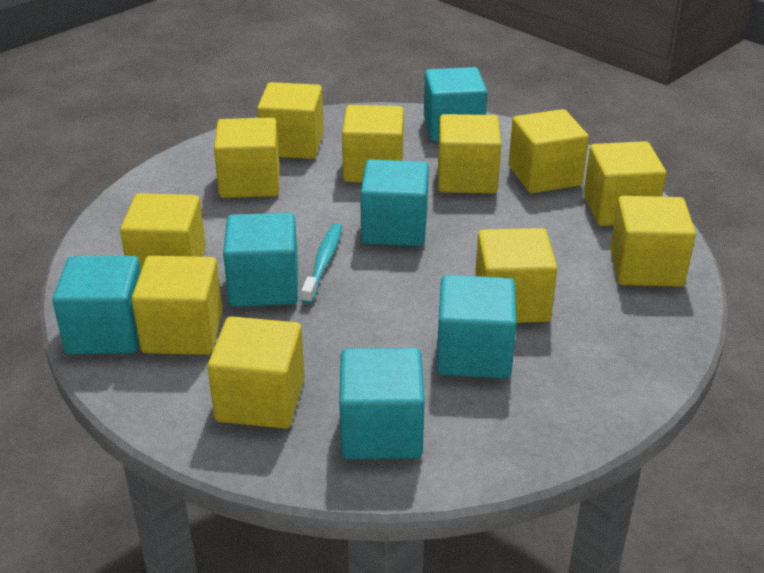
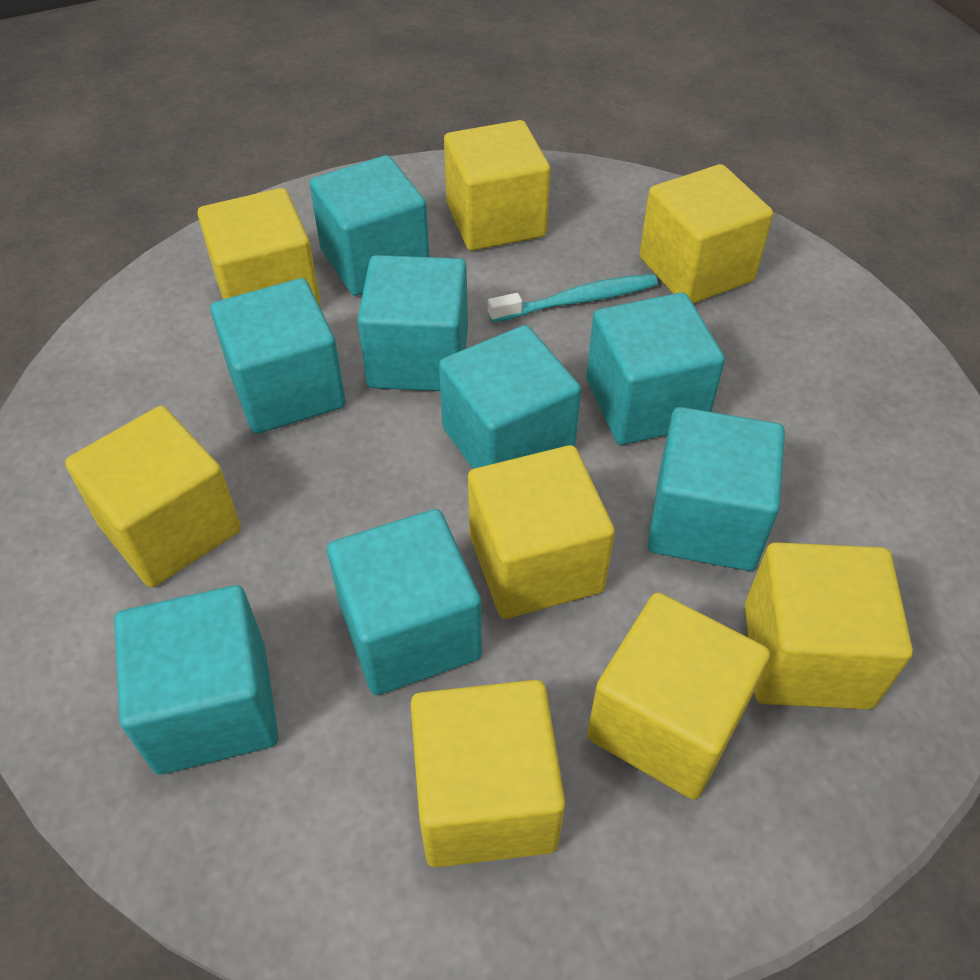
turquoise cube: [52,256,141,354] [223,213,298,307] [339,348,425,459] [360,159,429,246] [424,67,487,142] [437,275,517,378] = 6 -> [114,585,279,774] [210,278,346,434] [309,155,430,296] [327,509,482,695] [357,255,468,391] [439,325,581,469] [586,292,725,445] [647,407,785,571] = 8
yellow cube: [120,193,206,270] [131,256,223,355] [207,316,305,429] [214,117,280,198] [257,82,324,159] [342,105,404,182] [438,114,501,194] [475,228,558,323] [509,109,589,193] [584,141,666,226] [610,196,696,287] = 11 -> [65,406,241,587] [197,188,321,306] [410,680,565,867] [444,120,550,251] [468,445,615,619] [587,593,770,800] [639,164,773,303] [745,542,913,709] = 8

